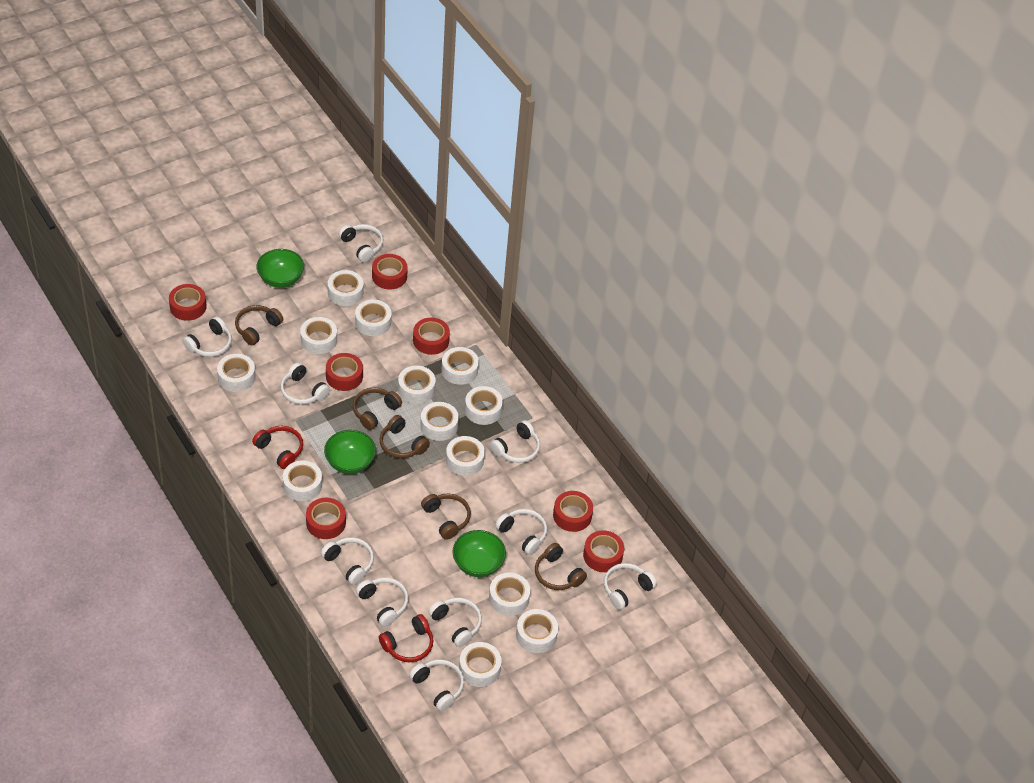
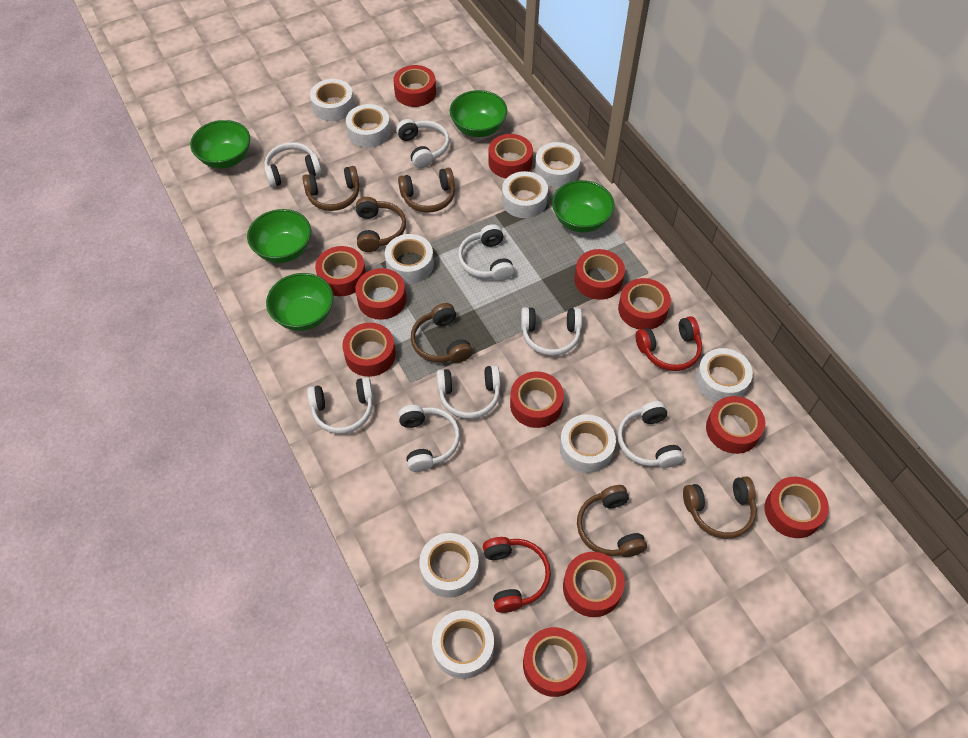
brown headphones: [235,305,283,345] [353,387,402,430] [379,415,430,459] [421,493,471,540] [535,543,587,590] = 5 -> [302,166,360,211] [356,197,406,252] [398,168,455,213] [411,303,473,363] [577,485,647,557] [683,476,757,539] = 6
green bowl: [256,249,304,288] [324,430,376,474] [453,530,506,577] = 3 -> [190,120,250,169] [247,209,311,263] [266,273,334,331] [450,90,507,137] [552,180,615,233] = 5
red tape: [169,284,207,321] [306,498,346,539] [326,353,363,391] [372,254,408,290] [413,318,450,355] [553,491,593,532] [583,530,624,572] = 7 -> [315,246,366,296] [342,323,396,377] [355,268,406,320] [393,65,436,107] [489,134,533,178] [510,371,564,428] [523,627,587,697] [563,552,625,617] [574,249,625,300] [618,278,671,330] [706,396,765,454] [765,477,829,538] = 12
white headphones: [183,316,232,357] [280,362,330,405] [321,537,374,585] [339,224,384,262] [356,578,409,627] [409,660,464,711] [428,598,482,647] [490,420,540,463] [495,509,547,555] [604,563,657,610] = 10 -> [264,142,322,187] [307,377,374,434] [396,119,449,168] [398,405,460,472] [437,365,500,419] [458,224,514,281] [521,307,582,356] [617,401,684,468] = 8
white tape: [217,354,256,392] [282,461,322,501] [300,317,337,354] [328,270,364,306] [355,300,392,336] [398,366,436,404] [420,402,459,441] [441,347,479,385] [446,436,485,476] [459,642,502,687] [465,386,503,425] [489,573,530,616] [516,609,558,653] = 13 -> [310,79,354,121] [346,104,391,148] [385,234,434,284] [419,533,479,598] [432,610,494,679] [502,171,548,218] [535,142,581,188] [559,414,616,473] [695,348,753,402] = 9

